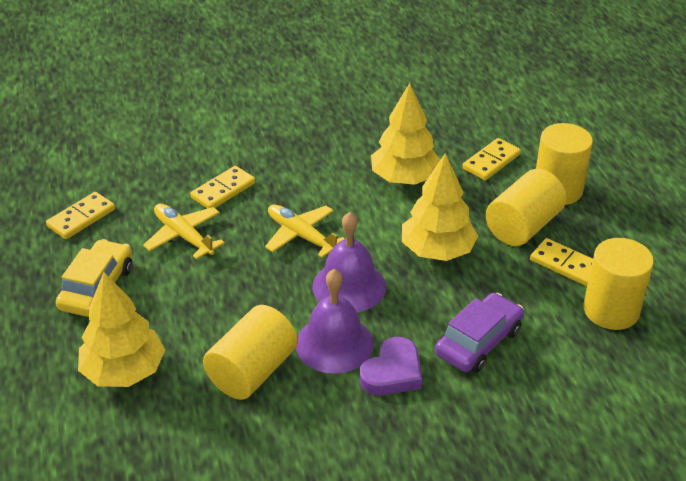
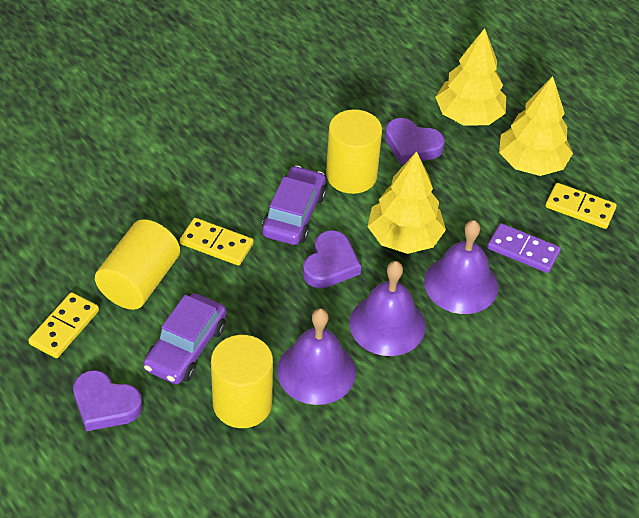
purple bell: [296,269,374,374] [312,212,386,312] = 2 -> [277,308,356,405] [350,261,425,356] [424,220,498,314] = 3
purple car: [435,293,524,373] = 1 -> [143,294,227,384] [262,166,326,245] = 2
purple domino: none = 0 -> [487,223,561,273] = 1
purple heart: [359,337,422,395] = 1 -> [73,370,142,431] [303,230,361,288] [385,118,445,164] = 3
yellow car: [56,239,132,317] = 1 -> none = 0
yellow cylinder: [203,305,298,400] [486,169,566,246] [536,123,593,205] [583,238,654,330] = 4 -> [95,219,180,310] [211,335,273,428] [326,109,382,194] = 3
yellow domino: [46,192,115,239] [190,166,255,209] [462,138,521,180] [530,238,593,286] = 4 -> [28,292,99,358] [180,218,253,266] [546,183,617,229] = 3
yellow plane: [143,204,225,259] [265,205,345,258] = 2 -> none = 0

